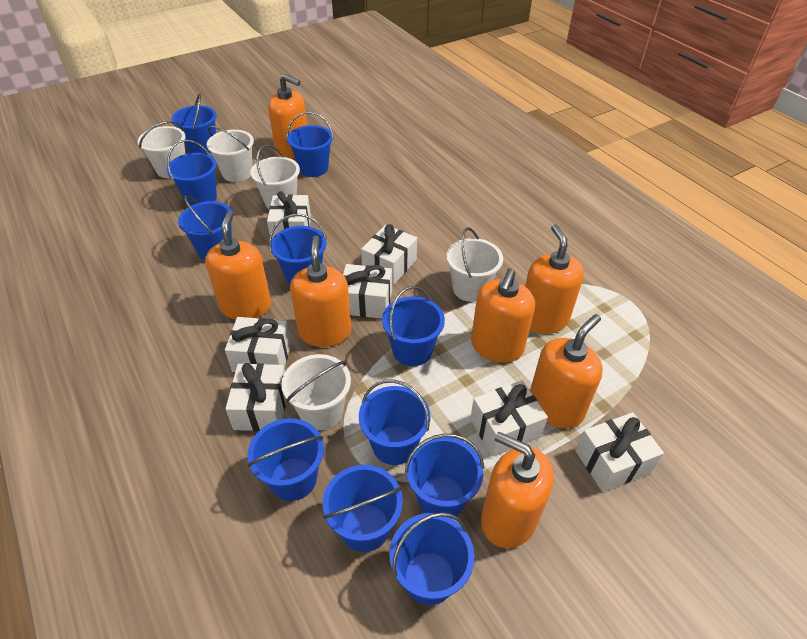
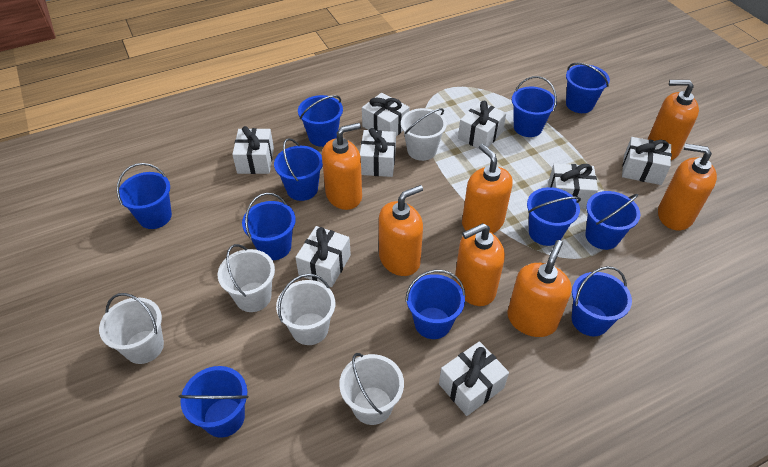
white gift: [225,317,291,372] [225,363,286,431] [267,191,311,239] [343,264,392,319] [361,224,417,285] [470,380,548,457] [575,412,664,492] = 7 -> [232,126,274,174] [295,226,351,287] [360,128,396,177] [362,93,409,136] [439,341,509,416] [458,101,506,149] [548,163,598,209] [622,137,672,185] = 8

